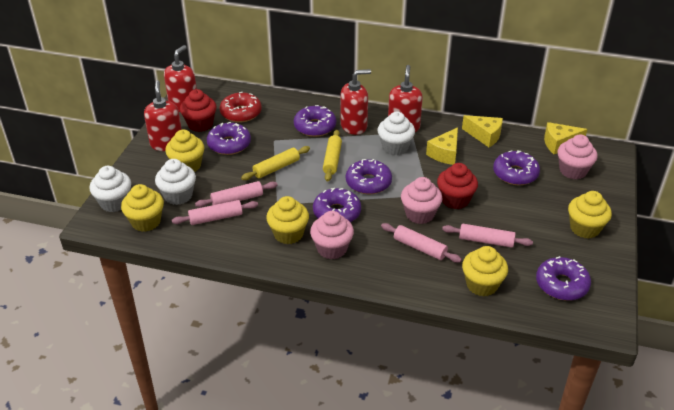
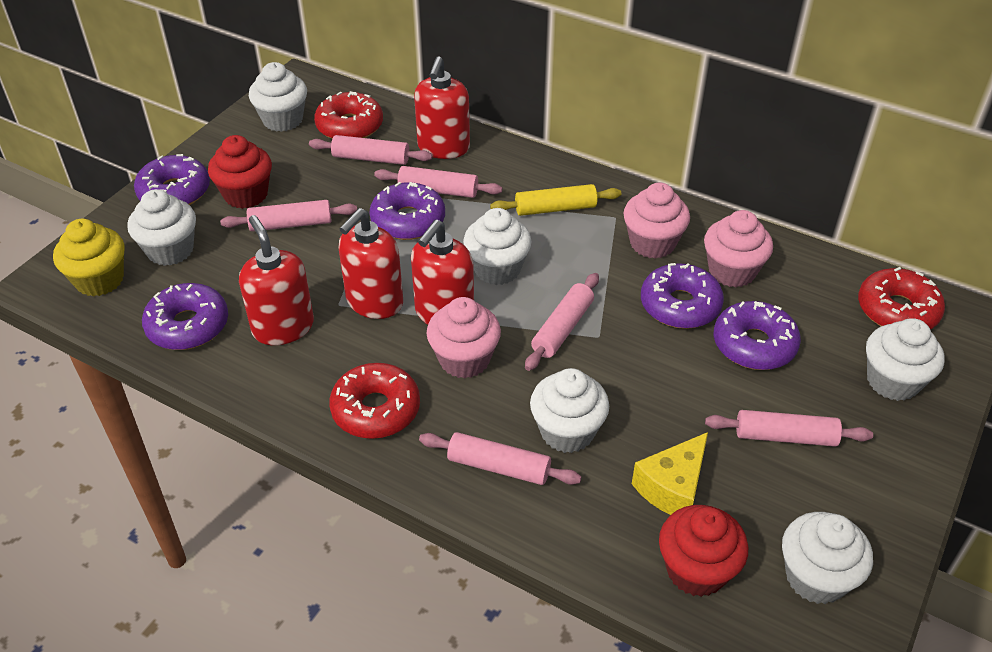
pink rolling pin: [172,200,258,225] [195,181,278,207] [381,223,462,263] [442,224,533,248] = 4 -> [220,200,357,232] [309,135,432,165] [374,166,502,198] [419,432,581,485] [525,273,599,371] [705,410,873,447] = 6
purple donut: [207,122,251,155] [294,105,336,137] [313,188,361,223] [346,159,392,194] [493,150,540,185] [536,256,591,301] = 6 -> [134,154,210,205] [142,283,228,350] [369,182,445,240] [641,263,724,329] [714,301,801,370] = 5
red donut: [220,92,262,122] = 1 -> [314,91,383,139] [329,363,420,439] [858,267,945,329] = 3
white cupcake: [89,166,131,212] [155,159,196,205] [377,112,415,155] = 3 -> [127,189,196,266] [249,62,307,132] [463,208,532,285] [530,368,609,453] [782,512,873,604] [866,318,945,401] = 6
yellow cheese: [426,127,458,165] [462,115,503,147] [544,122,587,154] = 3 -> [632,432,708,515] = 1
yellow cupcake: [121,184,164,232] [165,130,204,172] [266,196,309,244] [462,246,508,296] [568,191,612,239] = 5 -> [53,219,125,297] = 1
yellow rolling pin: [241,146,310,180] [323,130,342,182] = 2 -> [490,184,621,216] = 1

